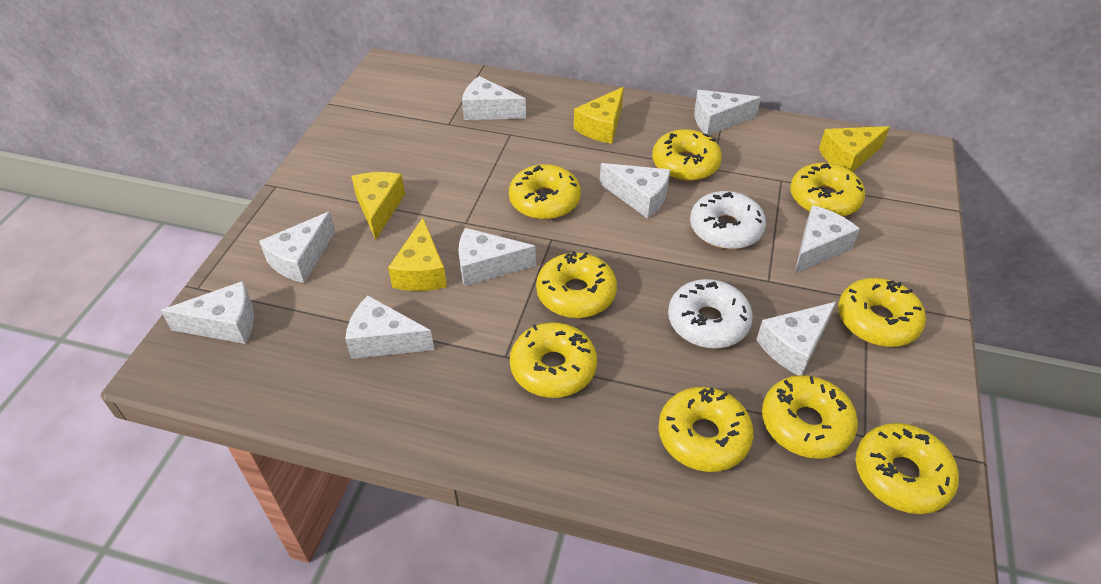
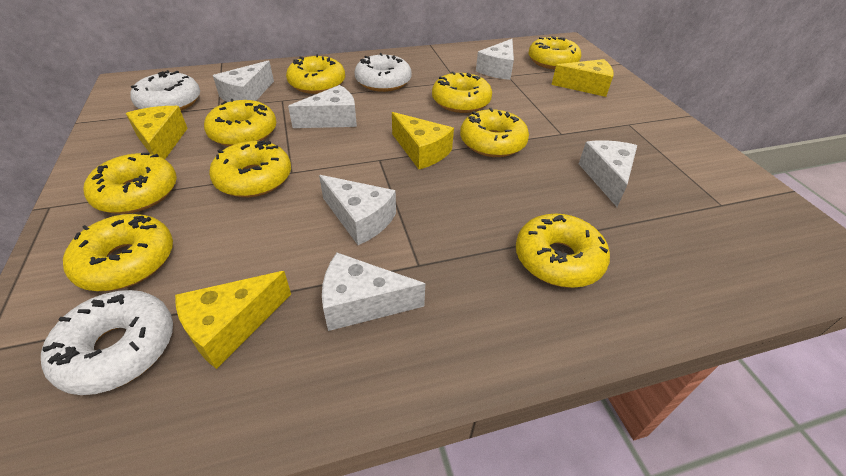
white cheese: [160,281,254,344] [259,212,335,283] [345,295,434,359] [458,228,536,286] [462,76,526,120] [600,163,670,219] [694,90,761,135] [756,302,836,375] [794,205,860,274] = 9 -> [213,61,274,102] [288,85,357,128] [319,175,396,245] [322,253,425,331] [476,39,514,80] [579,140,637,207] = 6
white donut: [668,279,753,348] [690,191,766,249] = 2 -> [41,290,173,395] [131,70,200,111] [354,53,411,92] = 3

